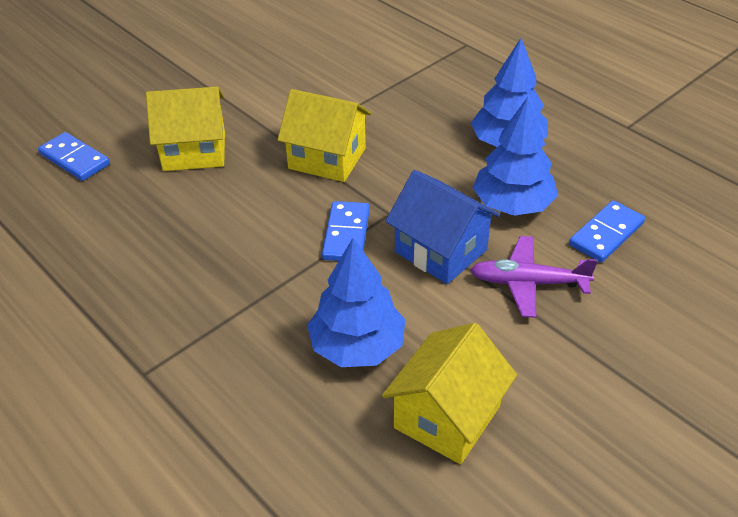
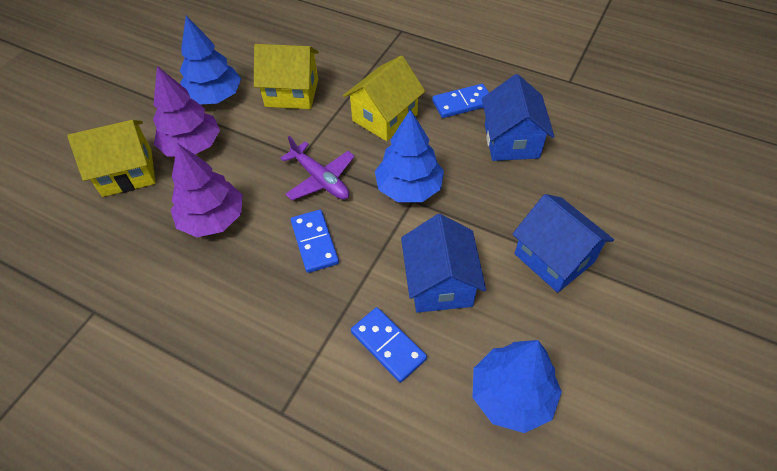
blue house: [385,170,500,284] = 1 -> [401,214,486,313] [482,74,554,161] [513,194,614,293] = 3
purple tree: none = 0 -> [153,66,220,157] [171,143,243,237] = 2

